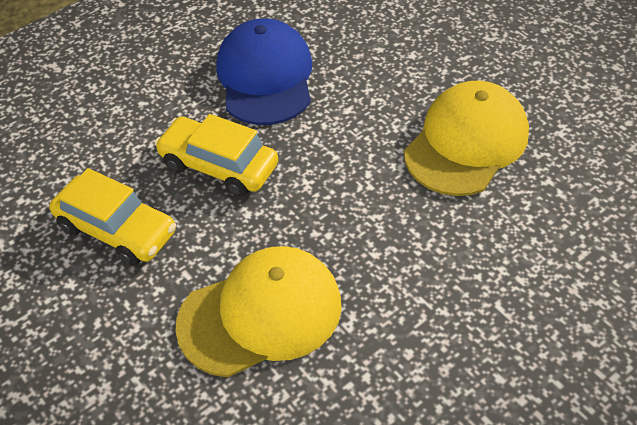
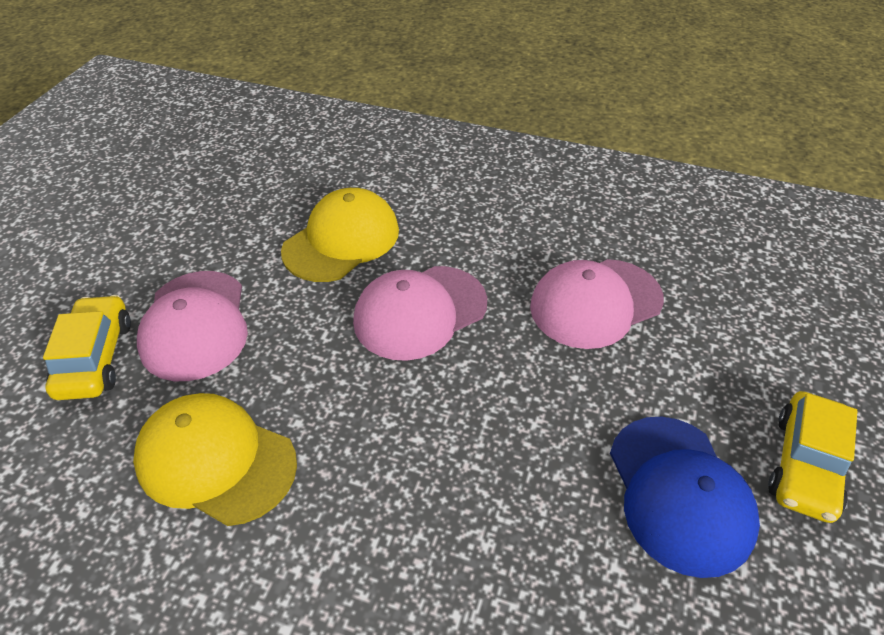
pink cap: none = 0 -> [137,271,248,381] [353,266,487,361] [530,259,664,349] = 3

